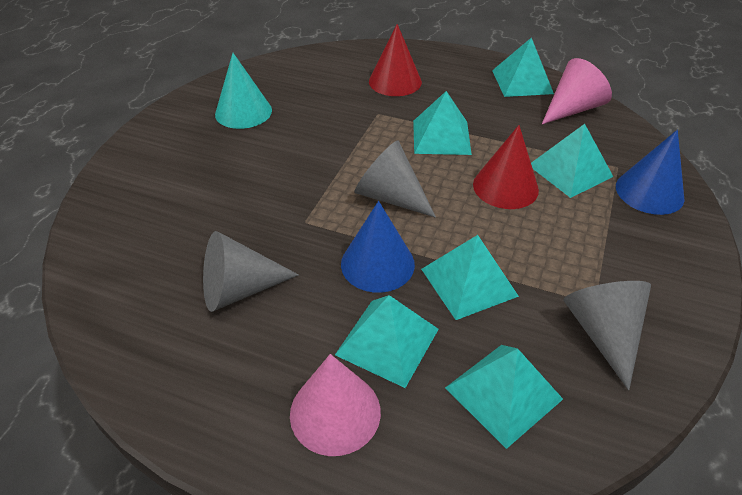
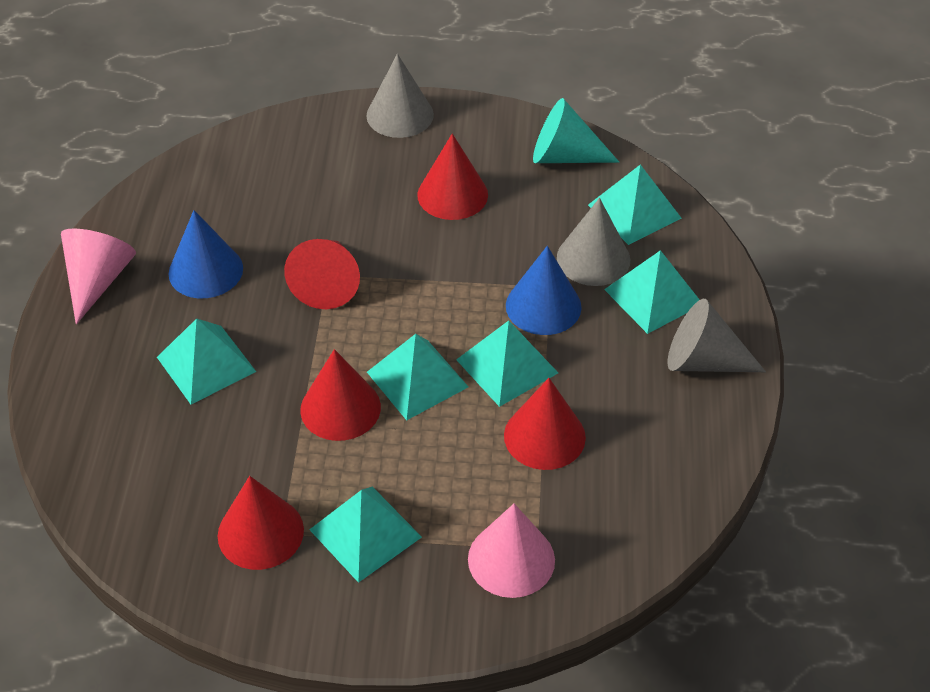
red cone: [369,24,422,96] [473,125,539,209] = 2 -> [218,476,304,570] [284,239,360,309] [300,349,381,441] [417,134,488,220] [504,378,586,470] = 5

